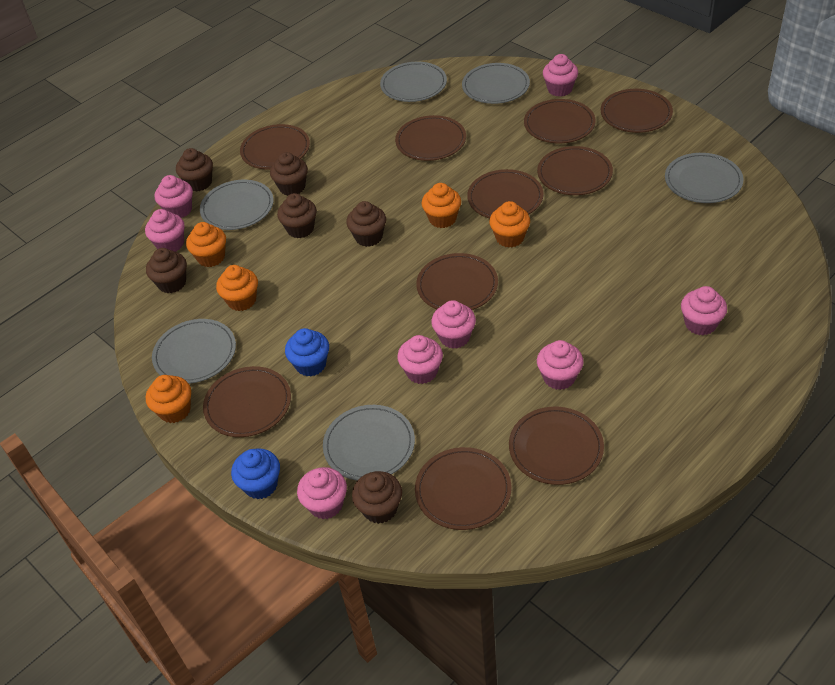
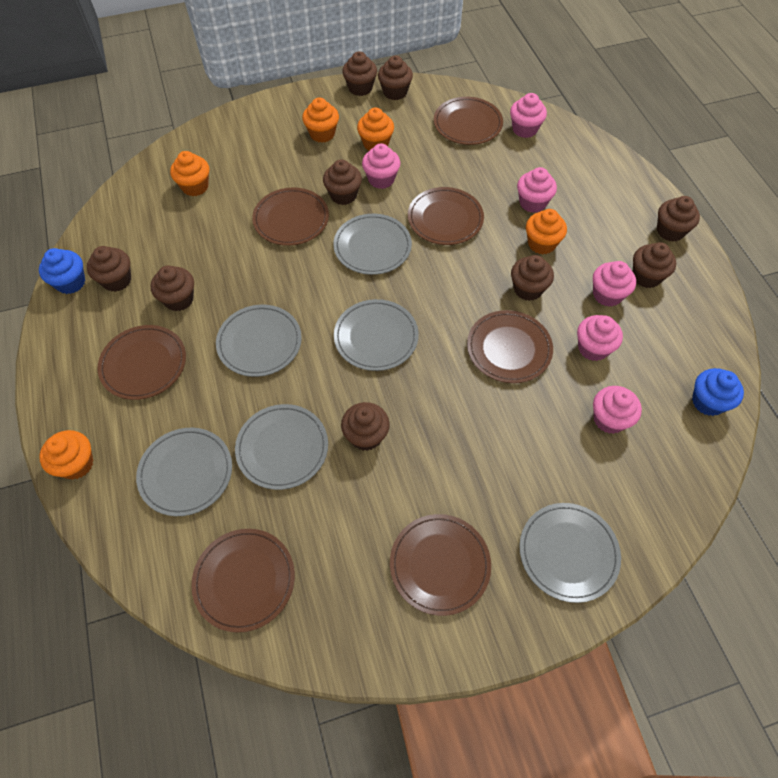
brown cupcake: [146,248,187,293] [176,148,213,192] [270,152,308,196] [277,193,317,238] [346,201,386,247] [352,471,402,524] = 6 -> [87,246,131,292] [150,266,194,311] [323,159,362,205] [341,402,390,451] [342,51,377,96] [378,56,413,100] [511,255,554,301] [633,242,676,288] [657,196,700,242] = 9
brown plate: [203,366,291,437] [240,124,310,170] [395,115,466,161] [415,447,511,530] [416,253,498,310] [467,169,543,218] [509,407,604,485] [524,99,595,143] [537,146,613,195] [601,89,673,133] = 10 -> [98,325,186,400] [191,529,295,633] [252,187,329,246] [390,514,491,616] [408,187,484,245] [434,97,503,145] [467,310,553,383] = 7
pink cupcake: [145,209,184,252] [155,175,193,218] [297,467,347,519] [397,335,443,384] [431,300,476,349] [537,340,584,390] [543,54,578,97] [681,286,727,335] = 8 -> [362,143,400,189] [510,93,547,138] [517,167,557,213] [577,315,623,361] [593,261,636,307] [593,386,642,434] = 6

